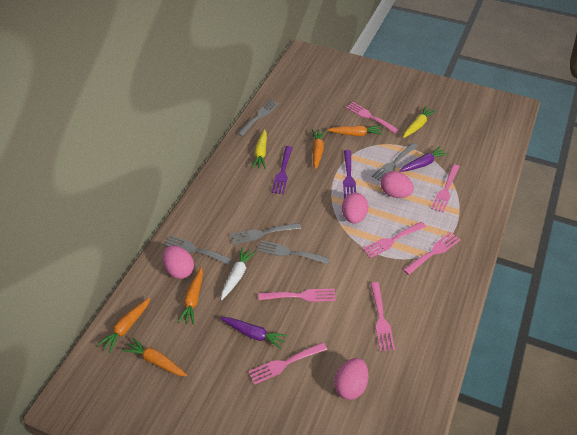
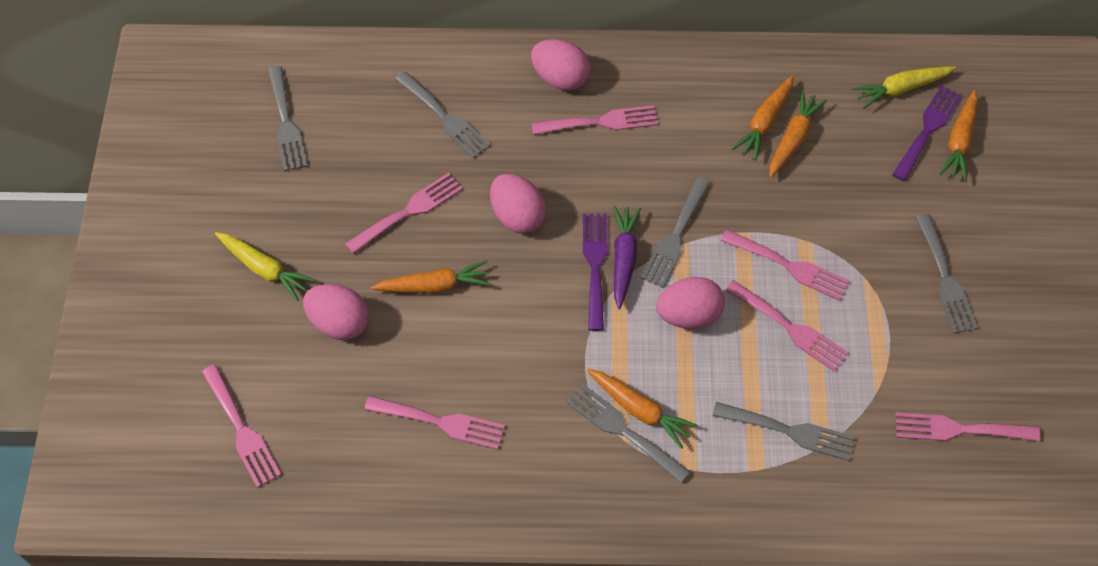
grey fork: [163,235,232,265] [230,223,301,245] [237,100,279,136] [257,240,330,264] [372,143,418,182] = 5 -> [268,66,308,172] [395,72,491,159] [566,384,690,484] [641,177,710,288] [713,402,855,461] [916,214,978,333] = 6
purple carrot: [220,317,288,349] [399,146,449,172] = 2 -> [613,205,641,309] = 1
white carrot: [221,247,256,300] = 1 -> none = 0

